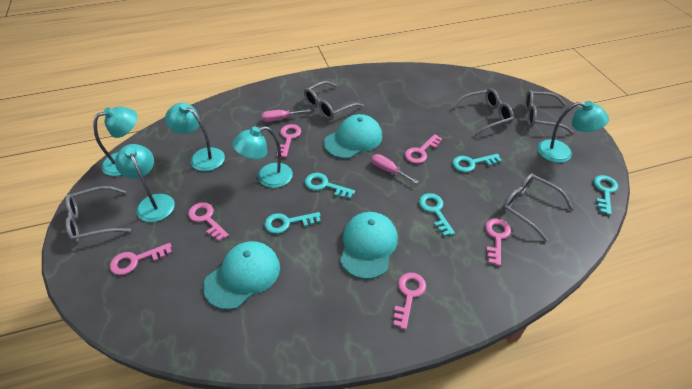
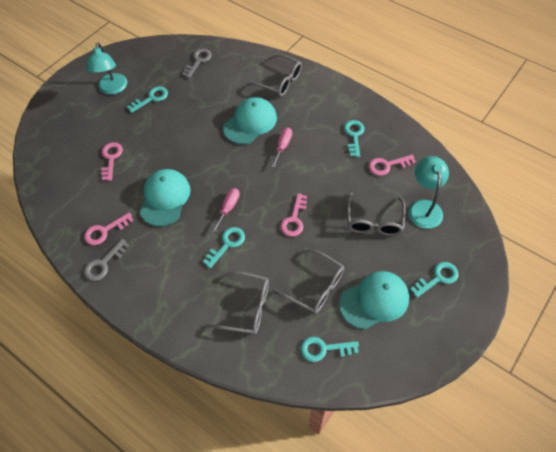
grey glasses: [65,186,131,243] [304,81,364,120] [451,88,514,136] [502,173,573,241] [525,90,574,134] = 5 -> [206,272,269,335] [246,54,302,96] [273,250,344,314] [347,192,406,236] = 4
grey key: none = 0 -> [84,239,129,281] [182,49,212,78] = 2
pink key: [110,243,172,275] [188,202,229,241] [277,124,301,158] [393,273,426,330] [405,134,442,164] [485,218,511,266] = 6 -> [84,213,134,245] [101,142,123,181] [280,193,307,237] [369,155,416,176] = 4
turquoise lamp: [93,107,137,176] [115,144,175,222] [165,103,225,171] [232,126,293,188] [537,101,609,163] = 5 -> [86,42,127,95] [409,156,449,229] = 2

